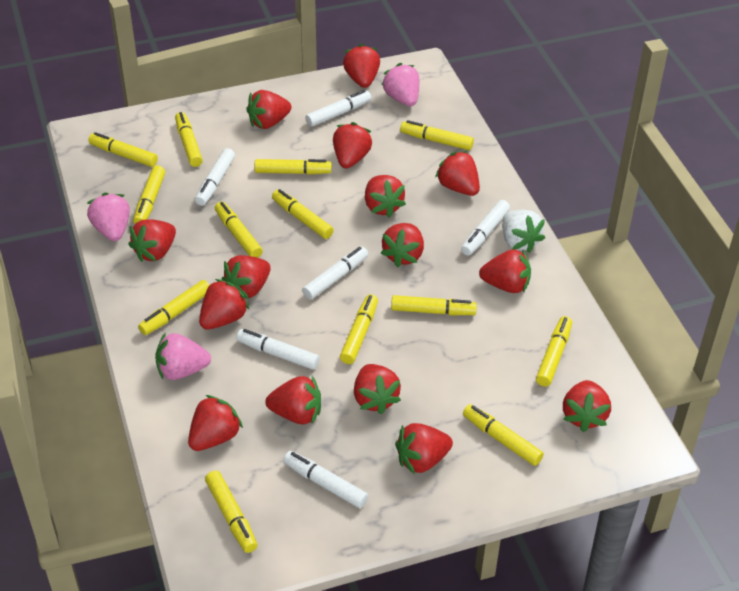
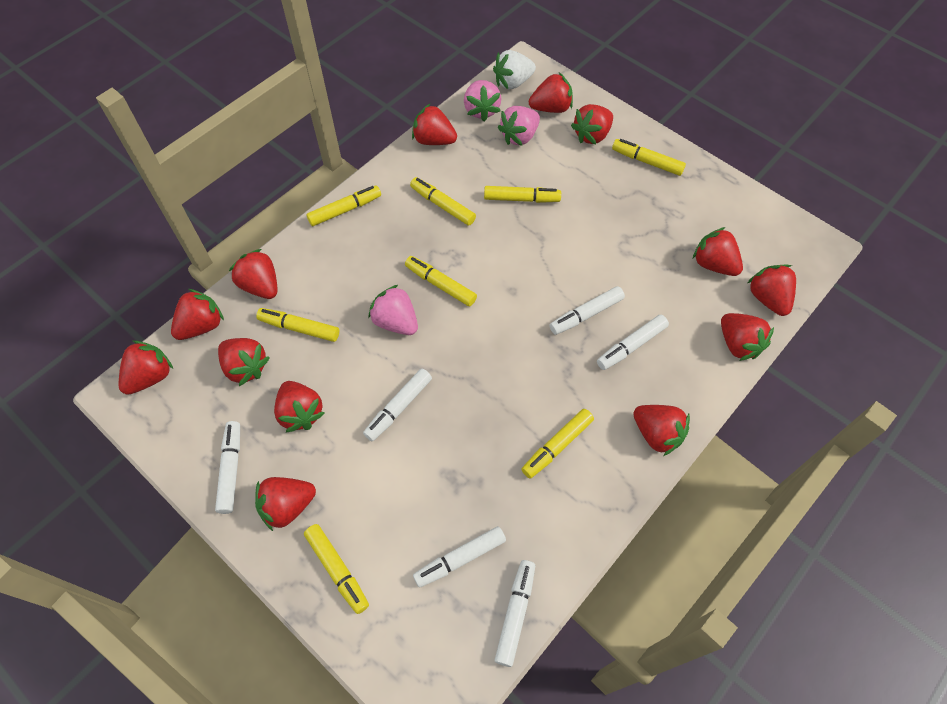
red strawberry: [128,219,176,262] [188,395,243,451] [199,279,250,330] [222,255,271,299] [246,90,292,129] [265,376,321,424] [333,122,372,168] [343,44,380,88] [354,364,401,414] [365,175,406,218] [381,223,424,267] [395,423,453,475] [435,151,480,196] [479,249,531,293] [563,380,611,432] = 15 -> [119,340,173,395] [171,289,224,340] [218,338,270,386] [229,249,278,299] [255,477,316,531] [274,381,325,433] [412,104,457,145] [529,73,573,113] [571,104,613,144] [633,405,690,456] [693,227,743,276] [721,313,774,361] [748,265,796,316] = 13
yellow marker: [88,132,158,167] [133,166,165,224] [138,280,210,335] [175,112,203,167] [205,471,258,553] [215,202,263,258] [255,159,332,175] [272,189,334,239] [340,294,378,364] [391,295,477,315] [400,120,474,150] [463,404,544,466] [536,316,572,387] = 13 -> [256,308,339,342] [304,524,369,614] [306,185,381,226] [405,256,477,306] [410,177,476,226] [484,186,561,203] [522,409,594,479] [612,139,686,176] = 8

